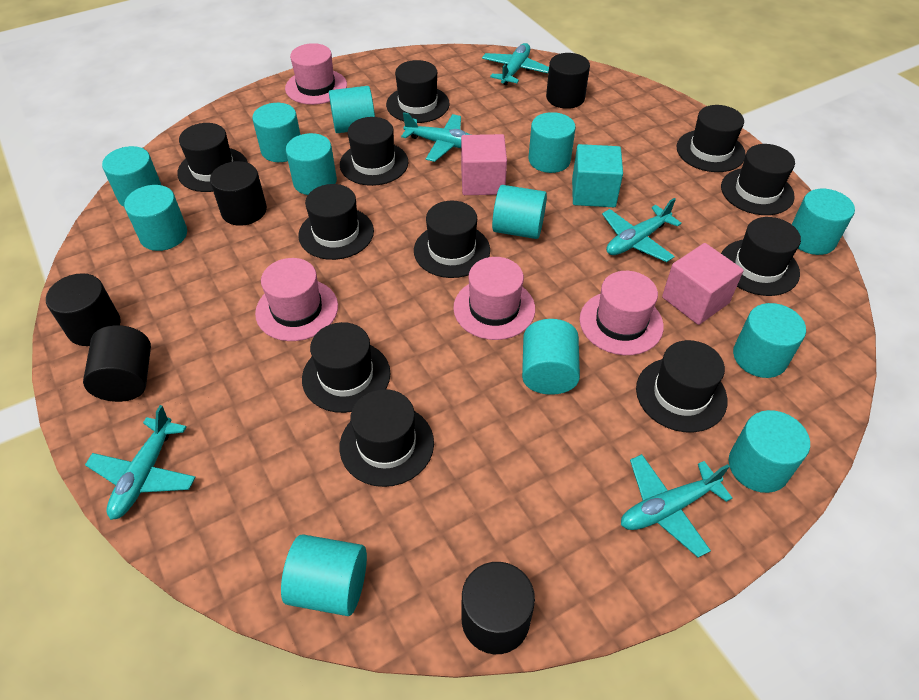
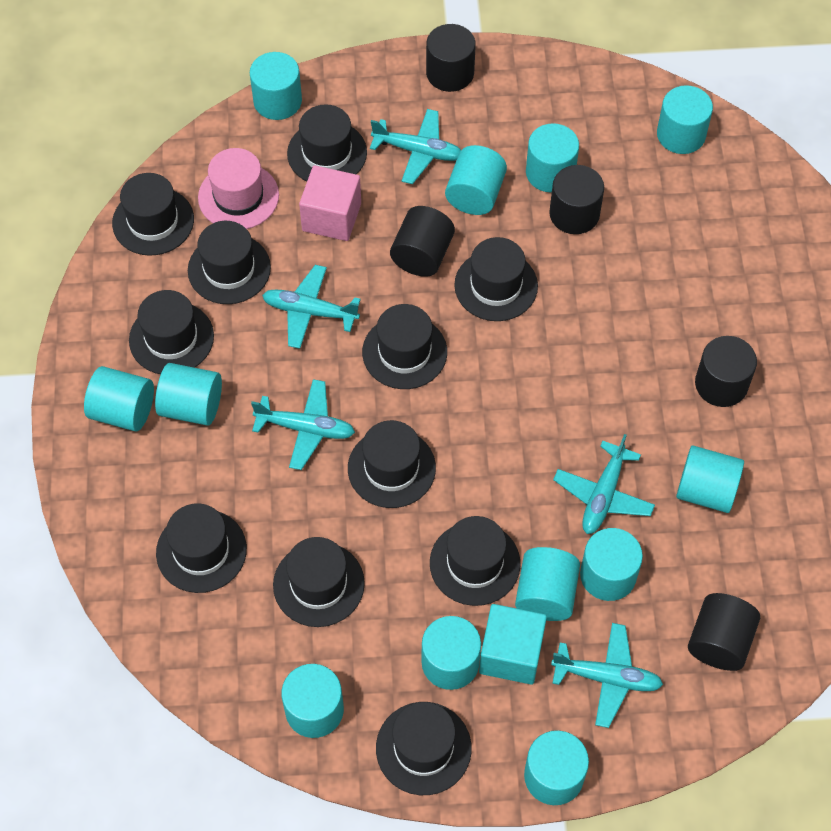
pink cube: [461,134,507,195] [662,243,743,325] = 2 -> [299,165,361,241] = 1
pink hat: [255,258,338,341] [285,43,347,105] [453,257,535,340] [580,271,664,355] = 4 -> [198,148,279,229] = 1

